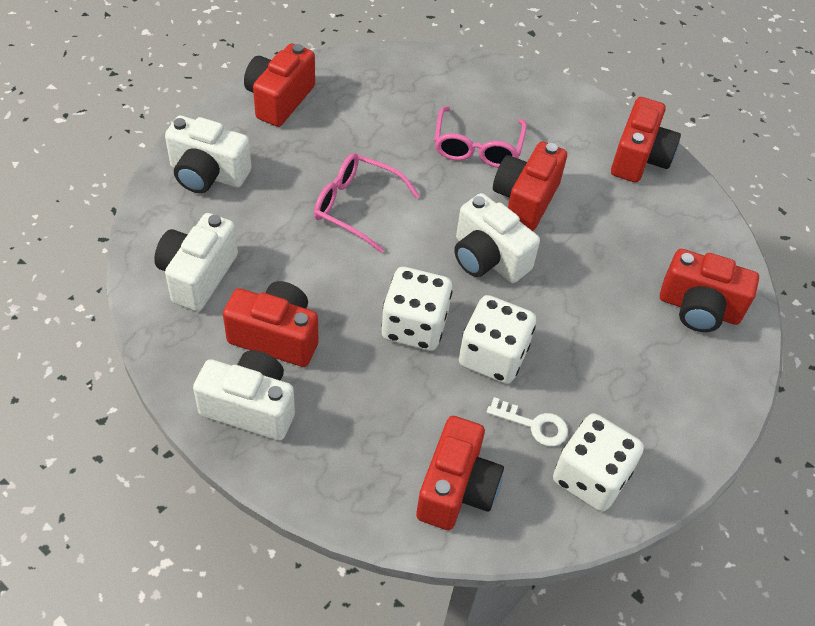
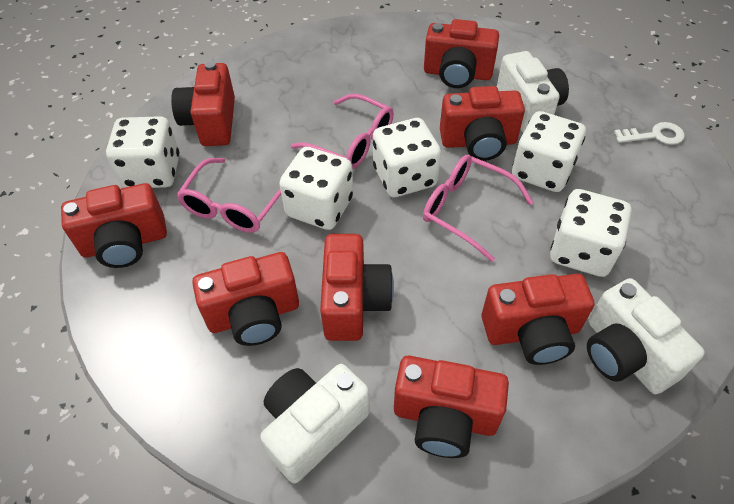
pink glasses: [314,153,420,253] [434,107,527,168] = 2 -> [177,158,281,233] [291,94,394,169] [423,155,534,262] = 3
red camera: [223,281,318,367] [244,43,315,127] [416,416,504,530] [493,142,567,231] [611,97,681,182] [660,249,759,332] = 6 -> [61,183,167,268] [171,61,235,146] [192,252,299,346] [320,234,394,341] [394,355,509,458] [424,19,499,88] [440,86,525,161] [482,274,595,365] = 8
white camera: [154,213,238,311] [165,116,252,193] [193,350,295,440] [454,193,540,283] = 4 -> [260,364,370,483] [497,51,569,133] [587,278,705,394] = 3
white dice: [381,267,452,351] [459,295,536,384] [553,413,644,512] = 3 -> [106,116,179,188] [279,147,353,230] [373,118,441,197] [512,111,586,192] [550,189,632,277] = 5

